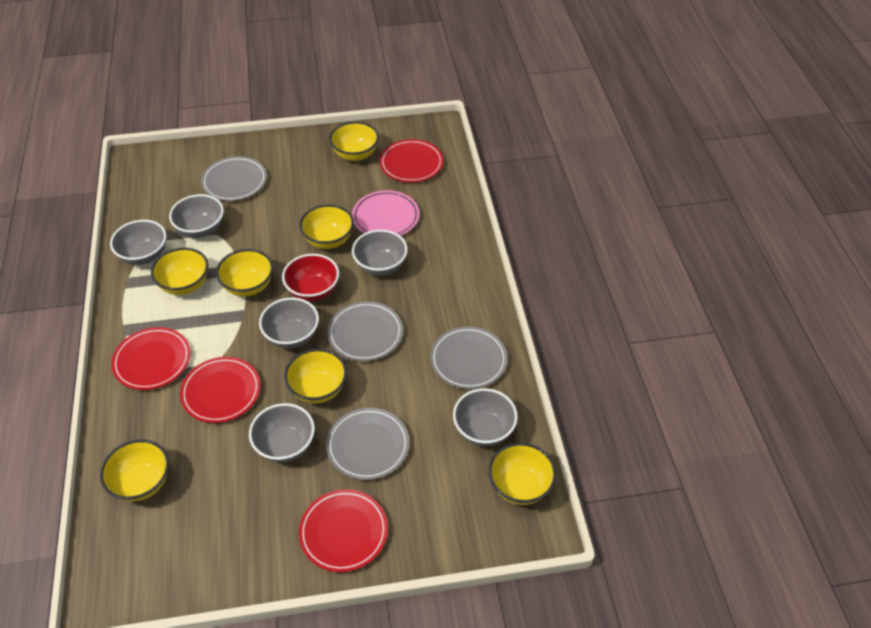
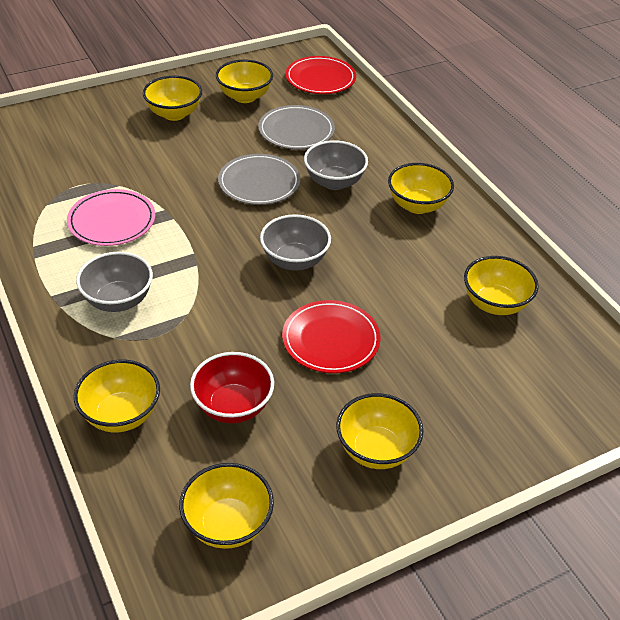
grey bowl: [110,220,166,265] [169,194,224,238] [249,403,315,462] [259,297,319,349] [352,230,408,276] [453,388,518,446] = 6 -> [76,252,153,312] [260,214,331,271] [304,140,368,190] = 3
grey plate: [201,156,267,201] [326,408,409,480] [328,301,403,361] [430,327,508,389] = 4 -> [218,154,300,205] [258,105,335,150] = 2
red plate: [111,327,191,390] [180,357,261,423] [299,489,388,572] [380,139,444,182] = 4 -> [282,300,381,373] [285,56,356,94] = 2

